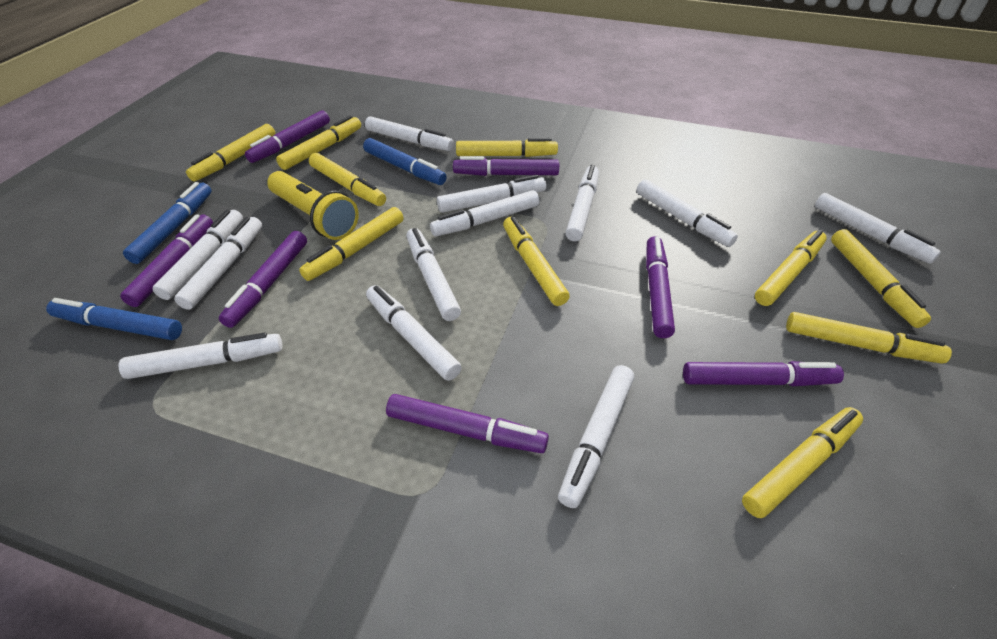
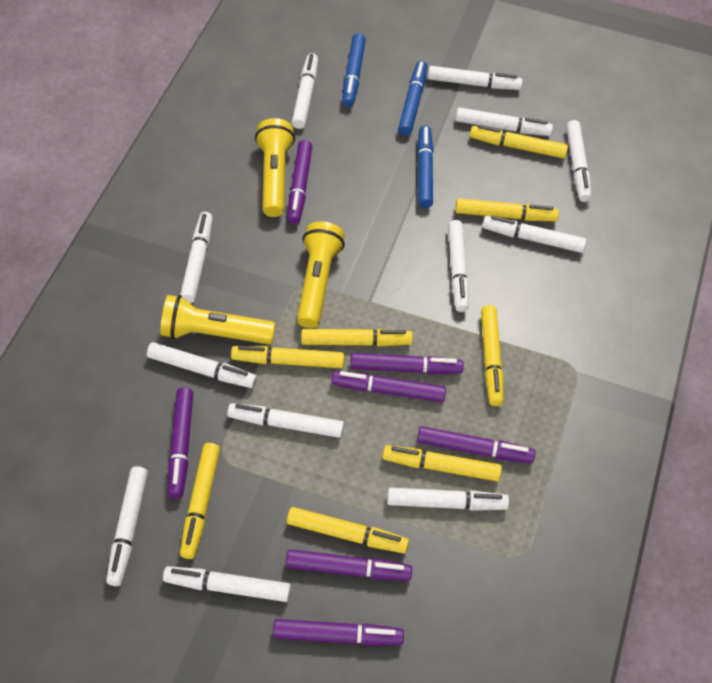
yellow flashlight: [267,171,359,240] = 1 -> [160,295,276,344] [255,118,295,217] [297,221,345,328] = 3
yellow marker: [186,124,276,181] [276,115,361,170] [299,207,404,281] [309,153,386,206] [456,138,558,157] [503,216,570,306] [742,407,863,518] [755,230,827,306] [786,312,952,364] [831,229,931,328] = 10 -> [180,443,220,559] [231,346,344,368] [287,507,409,553] [301,328,413,347] [382,445,502,481] [455,198,559,221] [470,125,568,159] [481,305,503,406] = 8

